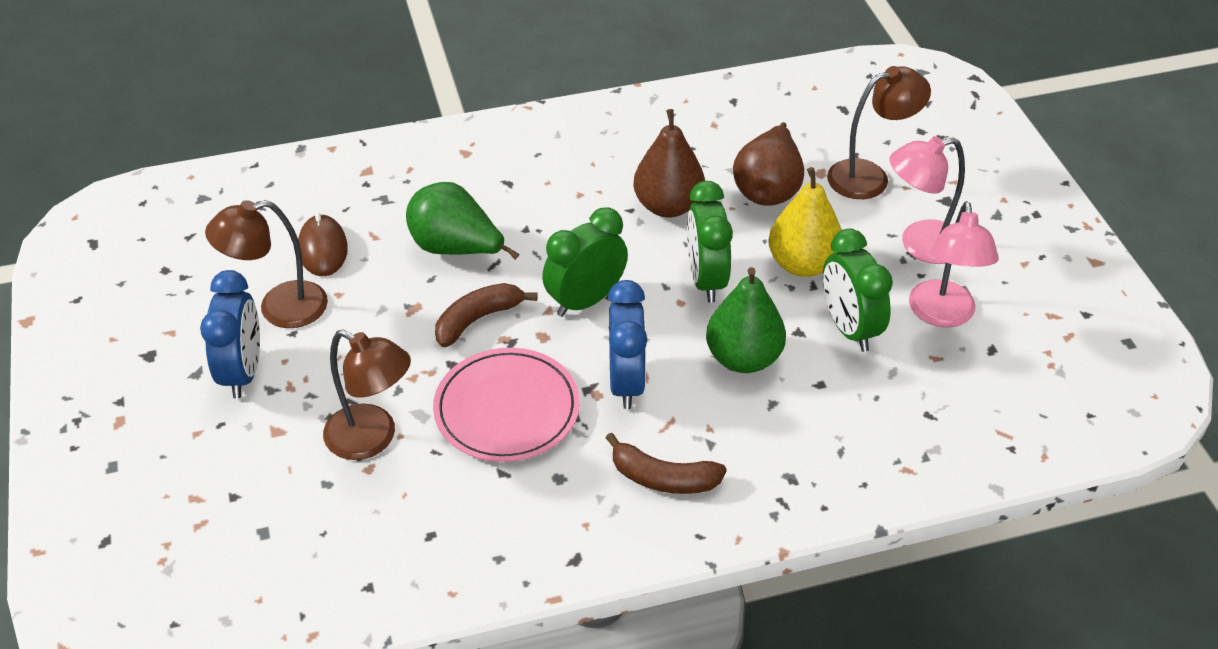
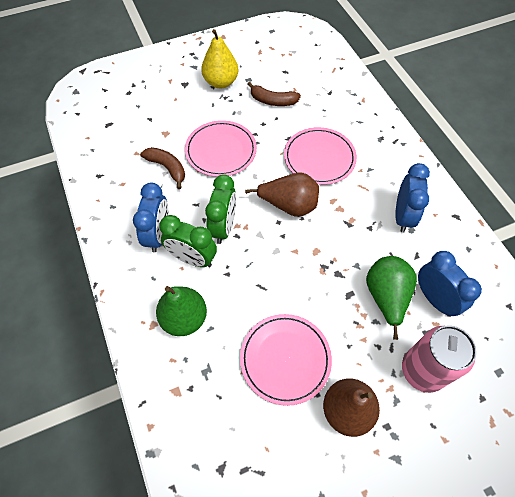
blue clock: [200,270,260,399] [608,280,647,409] = 2 -> [133,183,169,253] [395,163,430,233] [418,251,482,317] = 3
brown lamp: [205,200,328,328] [323,330,411,460] [827,66,931,199] = 3 -> none = 0
brown mouse: [298,212,348,276] = 1 -> none = 0
green clock: [542,207,628,317] [687,181,733,303] [823,229,893,352] = 3 -> [159,215,217,267] [205,174,236,244] = 2
pink can: none = 0 -> [402,325,477,393] = 1
pink lamp: [889,136,965,264] [909,201,999,328] = 2 -> none = 0
pink plate: [433,348,580,462] = 1 -> [185,120,257,177] [240,314,332,406] [284,127,357,185] = 3

